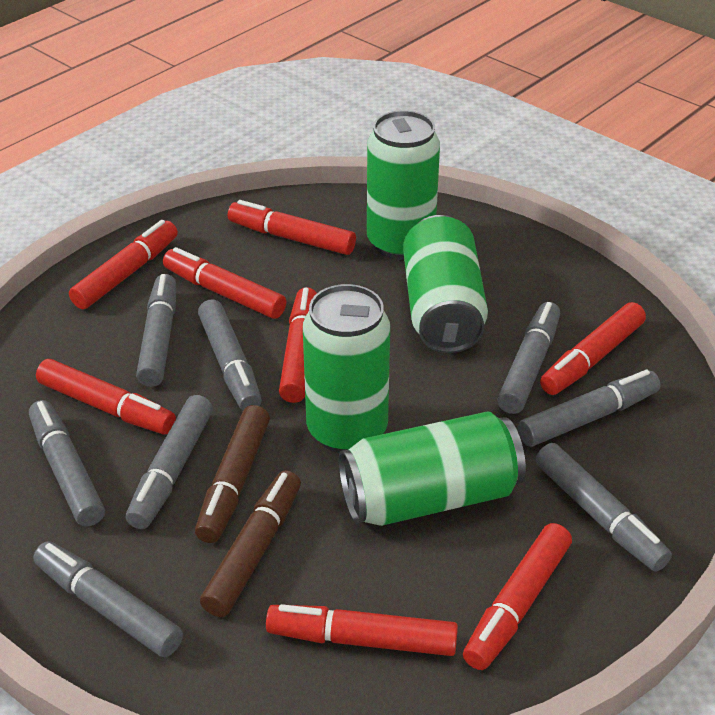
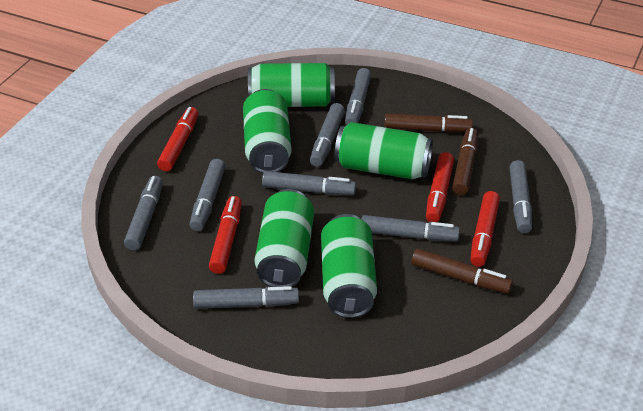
brown marker: [195,405,270,543] [200,470,301,617] = 2 -> [384,113,473,133] [411,249,513,294] [452,128,478,195] = 3
green can: [303,284,390,453] [338,411,526,526] [367,110,440,260] [403,215,488,353] = 4 -> [243,89,292,173] [248,63,335,107] [254,189,314,287] [321,214,377,318] [335,122,433,179] = 5
red marker: [36,359,176,435] [69,220,178,309] [163,247,286,319] [228,200,356,255] [266,604,458,656] [279,287,317,403] [463,523,572,670] [540,302,646,395] = 8 -> [157,107,198,171] [209,196,242,274] [426,152,454,222] [470,191,500,267] = 4

